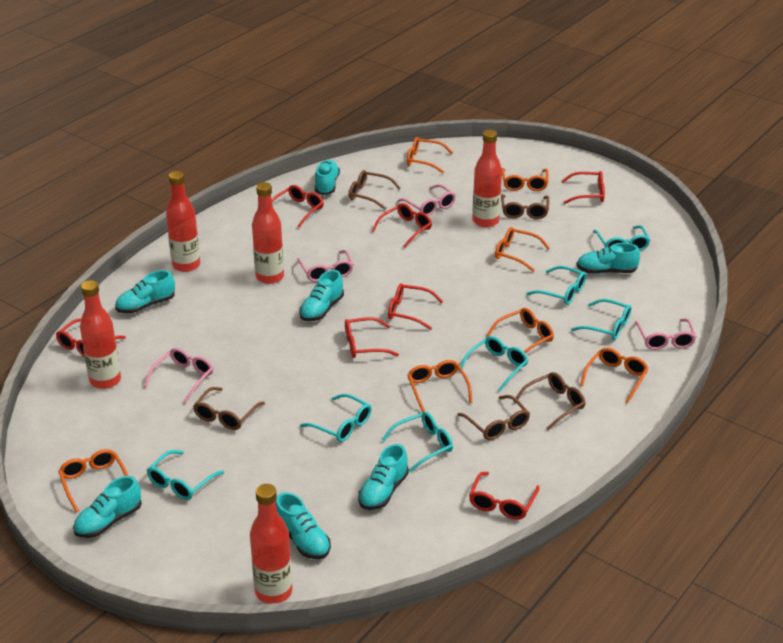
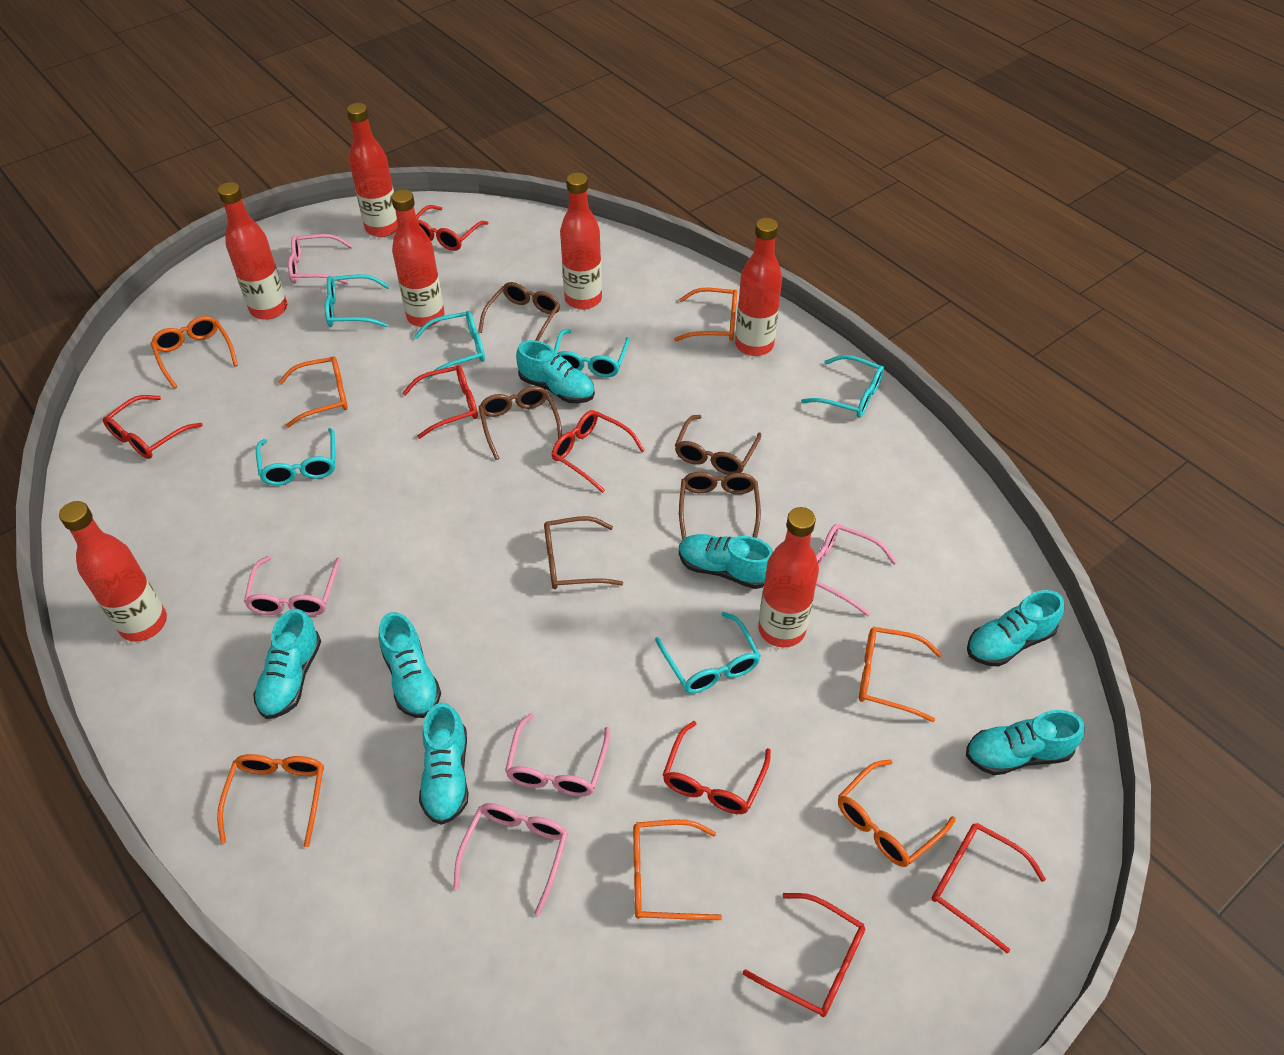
pink glasses: [144,348,213,403] [297,250,353,282] [397,184,456,216] [635,319,696,350] = 4 -> [244,556,341,616] [288,234,353,284] [453,803,568,916] [505,713,610,796] [816,524,897,616] = 5
red bottle: [80,280,121,389] [166,171,200,272] [250,484,292,604] [252,182,284,284] [472,130,502,227] = 5 -> [59,501,167,642] [218,182,287,320] [347,103,398,237] [391,189,444,327] [560,172,602,310] [735,218,782,356] [758,507,819,647] = 7
turquoise glasses: [147,450,225,500] [300,394,371,442] [382,412,453,472] [460,336,528,391] [526,266,586,305] [571,299,632,340] [593,225,650,251] = 7 -> [256,428,335,486] [325,274,389,327] [414,311,485,379] [554,330,630,377] [655,612,761,693] [801,355,884,418] = 6

